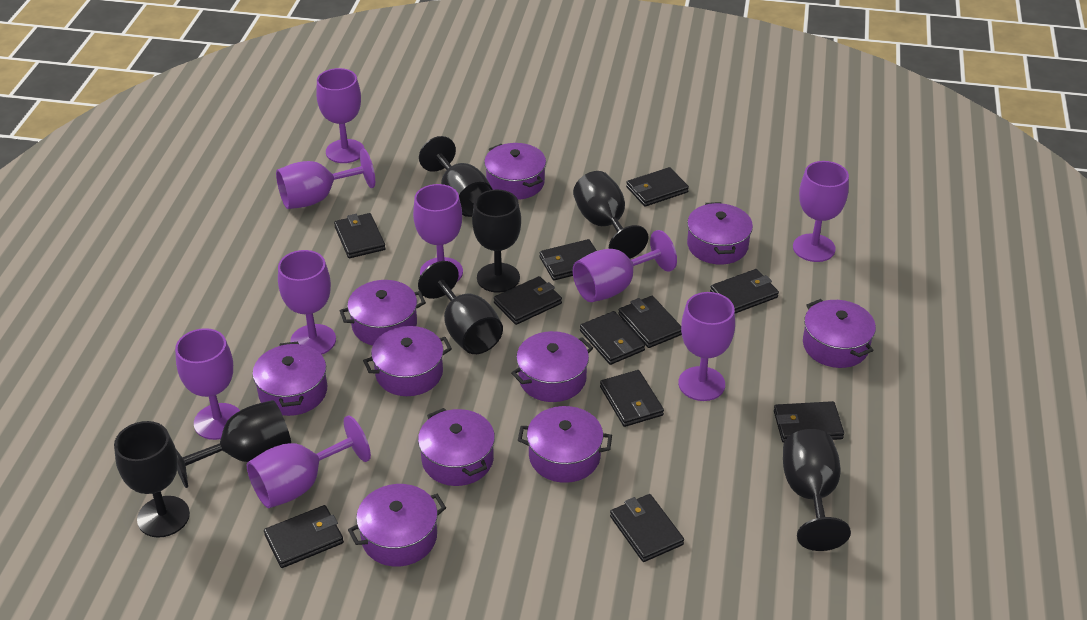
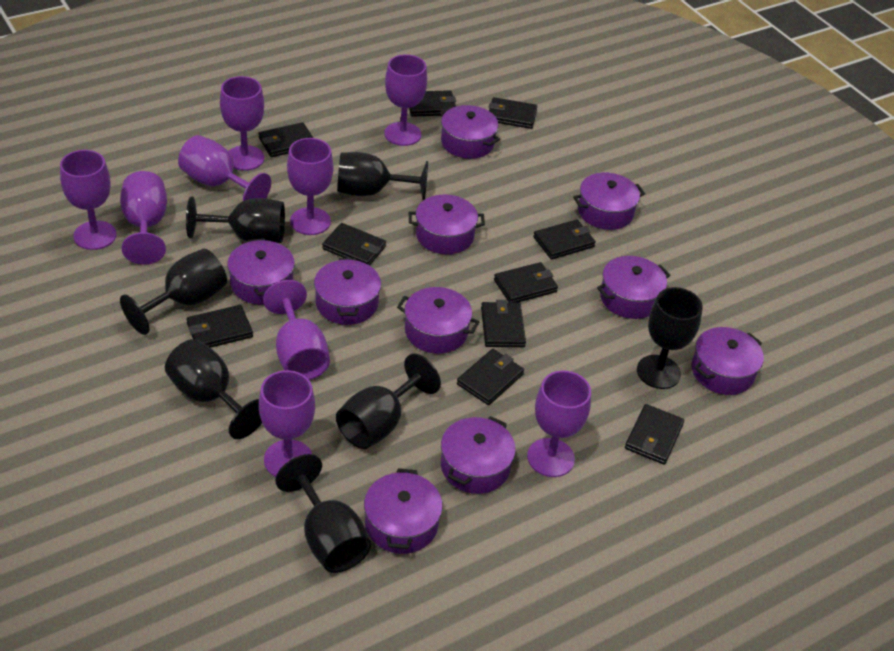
black wallet: [264,505,344,568] [334,213,386,258] [494,276,562,325] [539,239,597,280] [580,311,645,365] [600,370,664,427] [610,494,684,562] [618,296,682,348] [626,167,689,207] [710,269,779,313] [774,401,844,443] = 11 -> [186,305,253,348] [259,122,313,157] [322,223,386,266] [409,90,456,117] [457,349,524,405] [481,300,526,347] [488,97,537,129] [494,262,558,303] [533,219,596,260] [625,404,684,465] = 10

